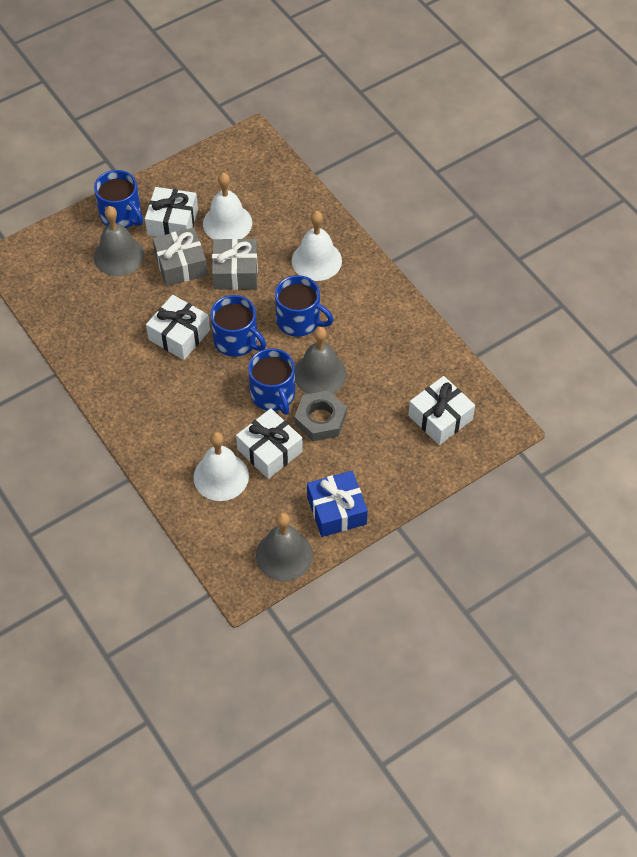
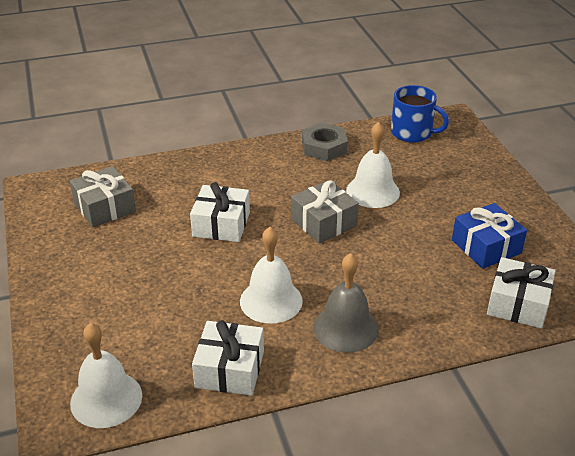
blue mug: [94,170,143,228] [210,295,266,357] [248,348,295,415] [275,275,333,337] = 4 -> [391,85,449,143] = 1
grey bell: [94,206,144,276] [256,512,313,581] [295,327,347,394] = 3 -> [313,253,379,353] = 1
white gift: [145,187,198,237] [146,295,210,360] [236,408,303,479] [408,376,475,445] = 4 -> [190,182,250,242] [192,320,264,396] [487,257,555,329] = 3

